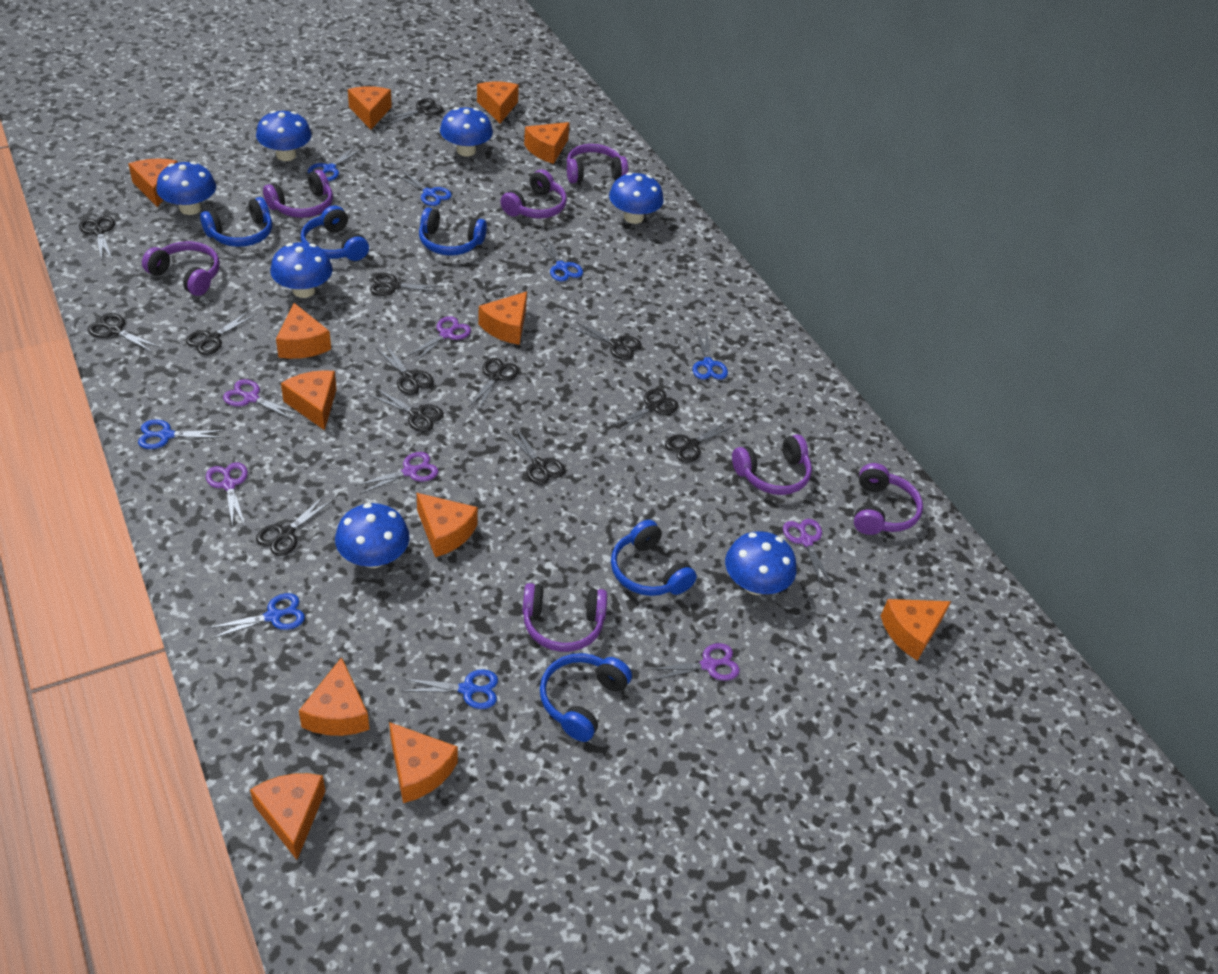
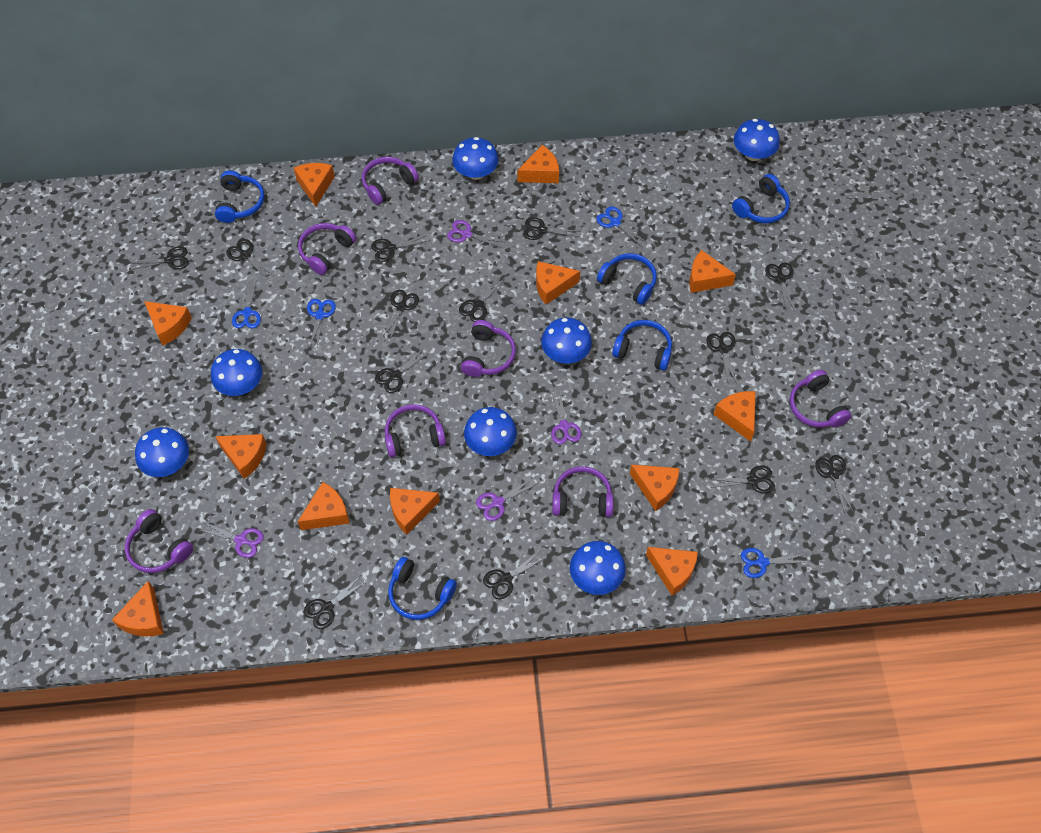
blue scissors: [138,420,225,449] [208,593,305,639] [308,147,362,181] [396,171,452,206] [402,669,498,709] [538,237,583,281] [693,329,728,380] = 7 -> [232,279,261,328] [307,299,336,350] [596,206,646,247] [741,548,808,578] = 4
purple scissors: [206,462,248,527] [223,379,300,420] [355,452,438,494] [408,316,471,362] [648,643,740,681] [783,519,832,585] = 6 -> [200,522,264,558] [447,220,503,248] [476,478,537,521] [551,390,582,444] = 4

